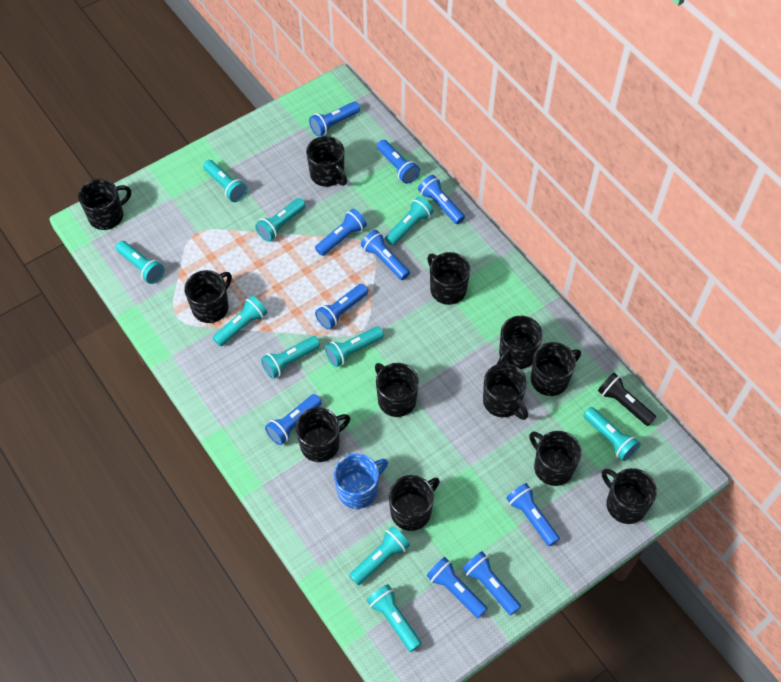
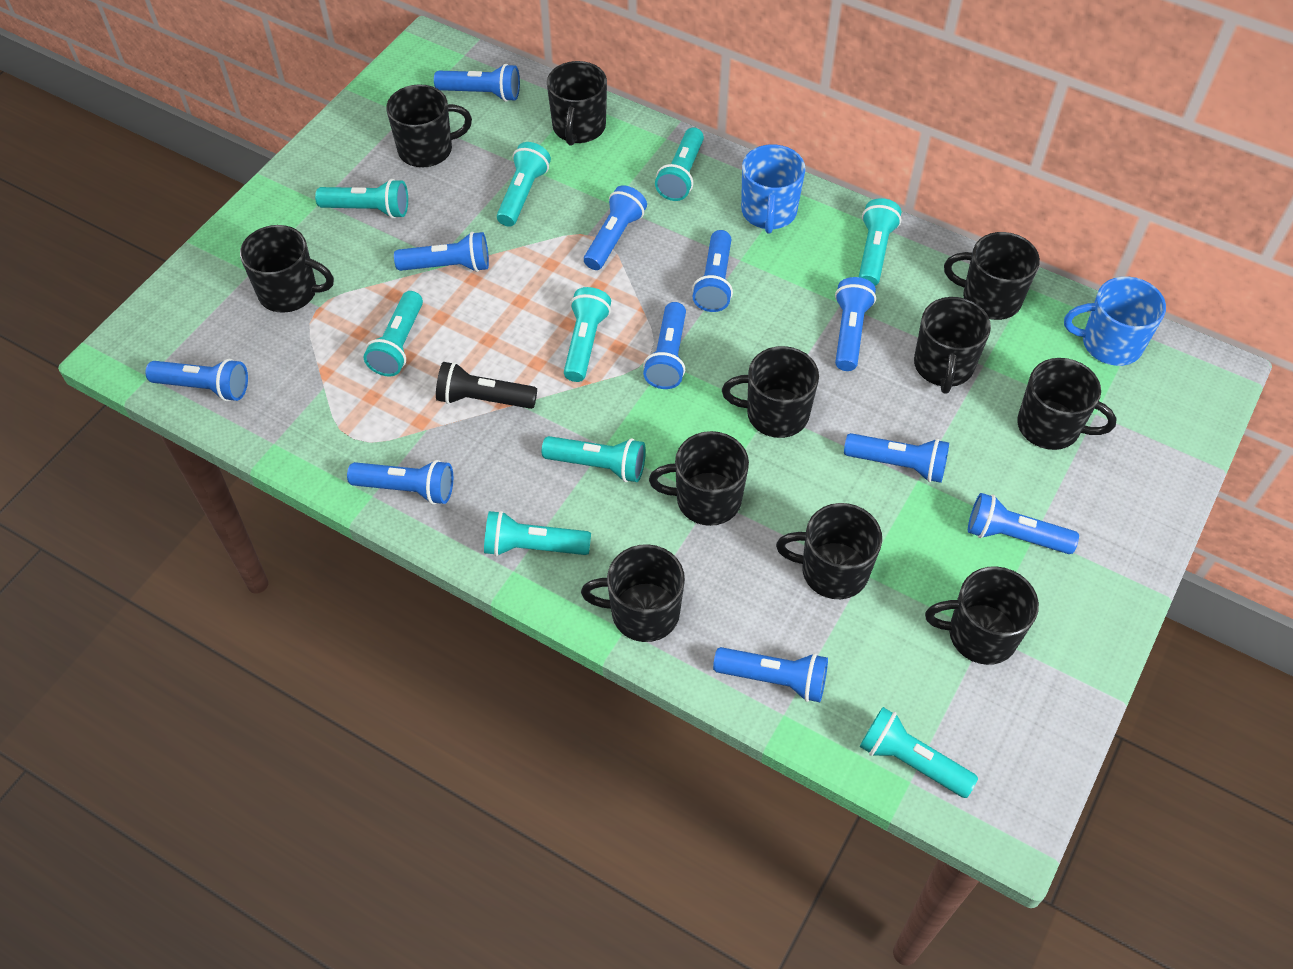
black mug: [78,179,131,230] [184,270,232,323] [296,407,350,462] [306,136,347,187] [375,363,419,417] [389,475,440,531] [427,252,470,305] [483,363,528,420] [497,316,543,369] [529,431,582,486] [531,342,581,396] [602,468,657,524] = 12 -> [240,225,334,313] [386,84,472,167] [547,61,607,146] [581,544,685,642] [649,431,749,526] [722,346,819,438] [776,503,882,599] [914,297,991,394] [925,566,1039,665] [944,232,1040,320] [1017,358,1117,450] = 11
blue flashlight: [265,394,322,445] [309,102,360,137] [315,209,367,256] [315,284,368,329] [361,230,410,280] [377,140,420,184] [418,175,465,224] [427,557,488,618] [462,551,521,615] [506,483,560,546] = 10 -> [146,359,248,401] [347,460,453,504] [394,232,489,272] [434,64,520,102] [584,185,647,270] [643,302,686,389] [692,230,733,312] [713,647,828,702] [835,277,876,371] [844,433,949,483] [968,493,1079,554] = 11
blue mug: [334,453,388,509] = 1 -> [741,144,806,234] [1064,276,1166,366] = 2
turquoise flashlight: [116,241,165,284] [203,160,248,202] [213,296,267,346] [255,198,306,242] [261,336,320,379] [325,326,384,367] [349,526,410,585] [367,584,422,652] [385,196,433,246] [584,407,641,461] = 10 -> [315,179,408,218] [364,291,423,377] [484,511,591,556] [497,142,551,227] [542,436,646,482] [564,287,611,382] [655,127,704,201] [859,198,901,286] [860,707,978,798] = 9

